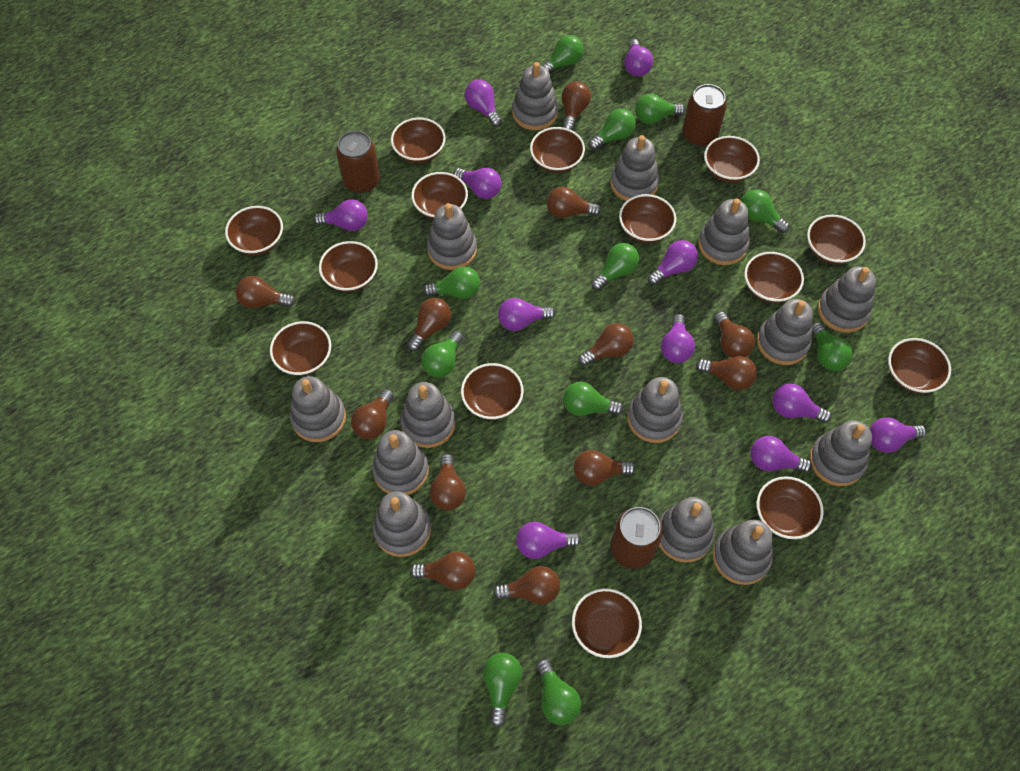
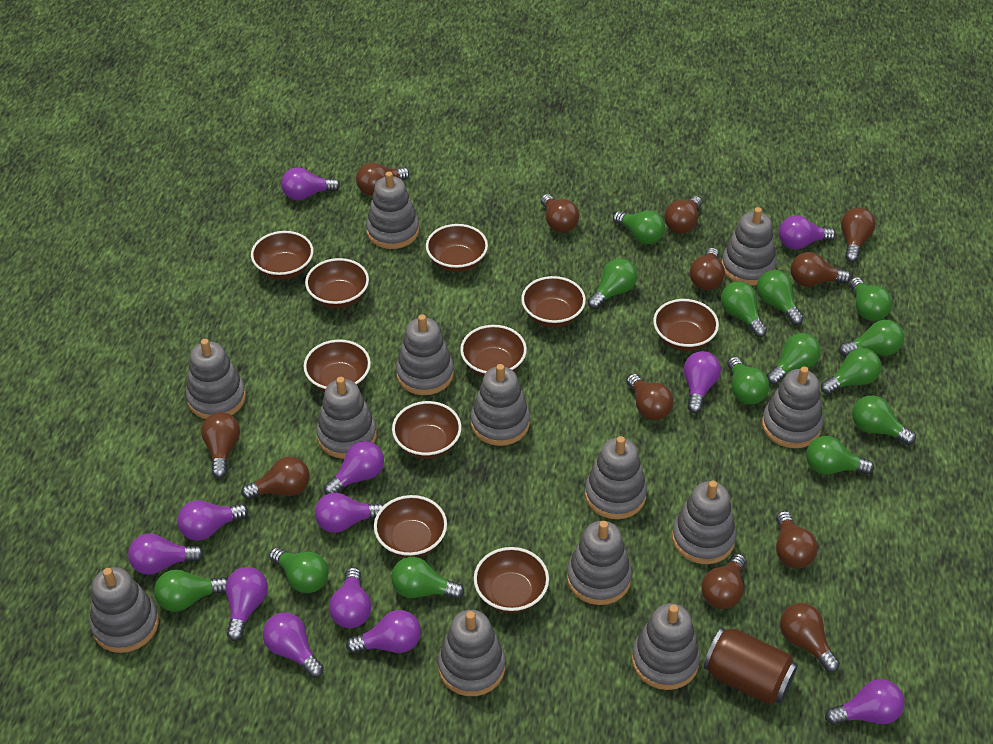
brown bowl: [225,206,283,255] [270,321,331,376] [319,241,378,292] [391,118,446,164] [412,172,468,219] [461,363,524,420] [530,127,585,173] [572,588,642,658] [619,194,676,243] [704,136,760,183] [744,252,804,303] [757,476,824,539] [807,215,866,265] [888,338,951,393] = 14 -> [251,231,313,280] [304,340,371,392] [305,258,369,308] [374,495,447,558] [392,401,461,459] [426,224,488,272] [460,325,527,377] [474,547,549,613] [521,276,586,327] [653,299,719,351] = 10
brown can: [336,131,380,193] [610,507,663,569] [682,84,727,147] = 3 -> [703,627,798,705] = 1
green light bulb: [421,331,463,378] [423,266,480,299] [483,653,522,727] [537,658,581,725] [542,35,584,74] [563,381,623,416] [589,109,636,150] [591,243,639,290] [635,94,685,124] [741,189,790,233] [812,322,853,371] = 11 -> [154,569,227,612] [269,547,328,593] [391,557,464,599] [588,258,637,309] [613,211,665,244] [721,281,767,337] [727,357,769,404] [757,270,804,325] [767,333,821,385] [806,436,874,475] [821,348,881,395] [839,320,904,357] [849,277,892,321] [852,395,916,445] = 14
grey stacking toy: [290,376,346,442] [372,430,429,495] [373,491,431,557] [400,382,456,448] [427,203,477,270] [512,62,558,130] [610,135,659,201] [627,377,683,443] [659,497,715,563] [698,198,750,265] [713,520,773,585] [757,299,813,365] [809,420,872,486] [818,266,876,333] = 14 -> [90,567,159,653] [186,339,246,419] [316,377,377,459] [366,171,419,249] [396,314,454,395] [438,610,505,696] [471,364,530,446] [567,521,632,605] [585,436,647,519] [632,603,700,690] [672,480,736,564] [722,207,777,286] [762,366,823,448] = 13
purple light bulb: [314,199,368,231] [454,168,502,199] [465,80,502,127] [498,298,555,331] [516,522,581,559] [624,39,653,77] [648,240,698,285] [661,314,695,363] [751,436,812,473] [772,383,832,423] [870,417,926,453] = 11 -> [128,533,204,575] [177,500,248,541] [226,567,268,641] [263,612,324,678] [281,167,340,201] [315,493,383,533] [324,441,384,495] [329,567,371,628] [346,610,421,653] [684,351,721,413] [779,216,836,250] [825,679,904,725] = 12

